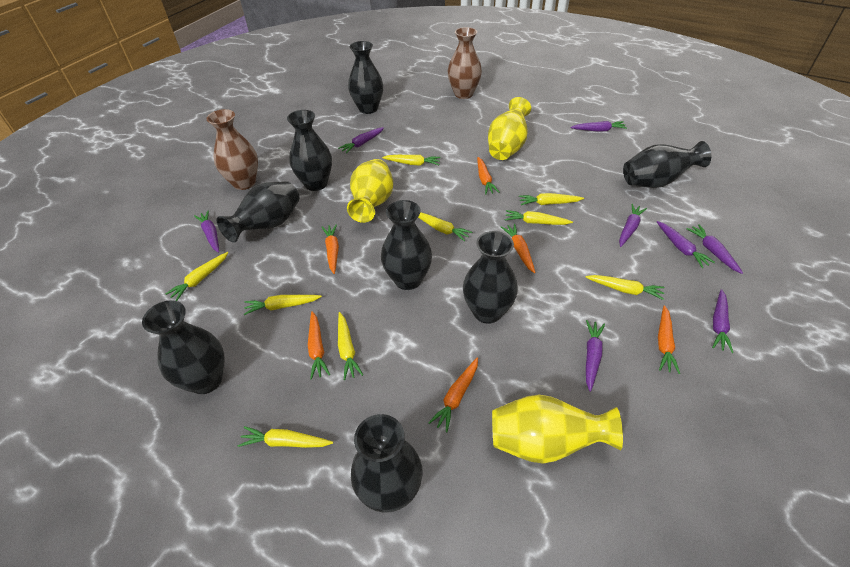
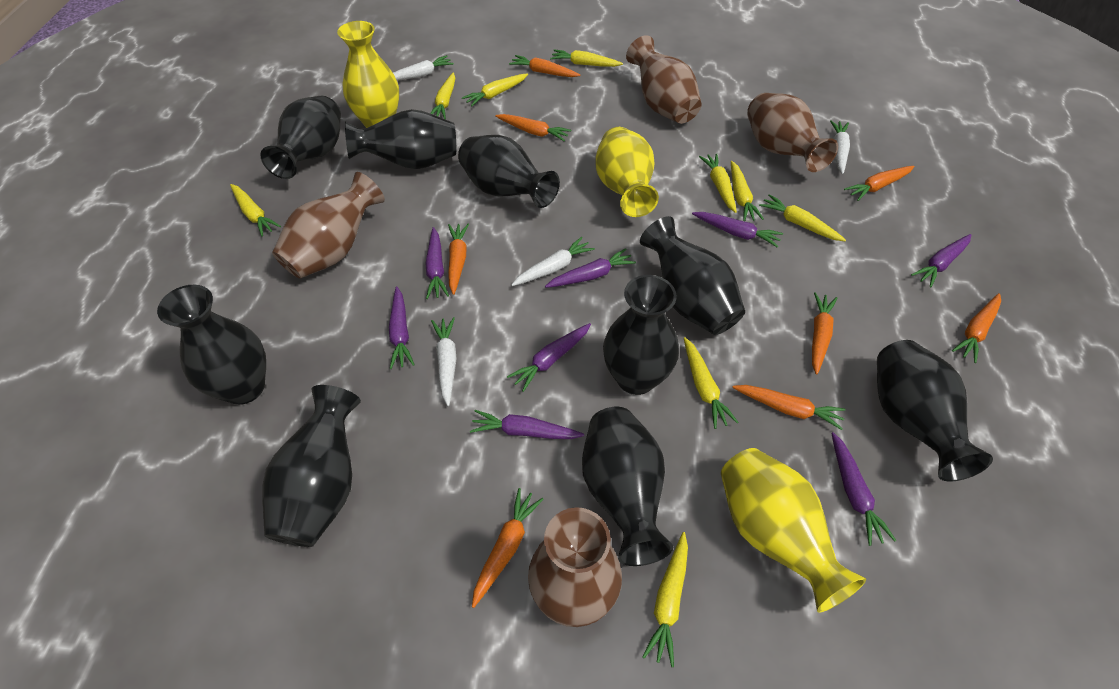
black vase: [142,300,224,394] [217,181,299,243] [287,110,332,191] [348,41,383,114] [351,414,423,513] [381,200,432,290] [463,231,518,324] [623,141,711,188] = 8 -> [157,285,266,405] [260,96,341,179] [262,385,361,547] [345,109,456,169] [458,135,560,208] [582,407,673,566] [603,275,679,395] [640,216,745,335] [877,340,993,482] = 9
brown vase: [207,109,258,190] [448,27,482,99] = 2 -> [272,172,385,279] [528,507,622,627] [626,35,702,124] [747,93,838,172] = 4
orange carrot: [308,311,330,380] [322,224,339,274] [428,358,478,432] [477,157,499,194] [501,224,535,273] [658,305,680,374] = 6 -> [448,224,469,295] [472,488,543,608] [495,114,571,141] [509,55,580,77] [732,385,846,430] [812,292,837,375] [844,166,914,201] [952,293,1001,363] = 8
white carrot: none = 0 -> [393,55,454,80] [431,317,457,406] [511,237,595,286] [830,120,850,174] = 4

